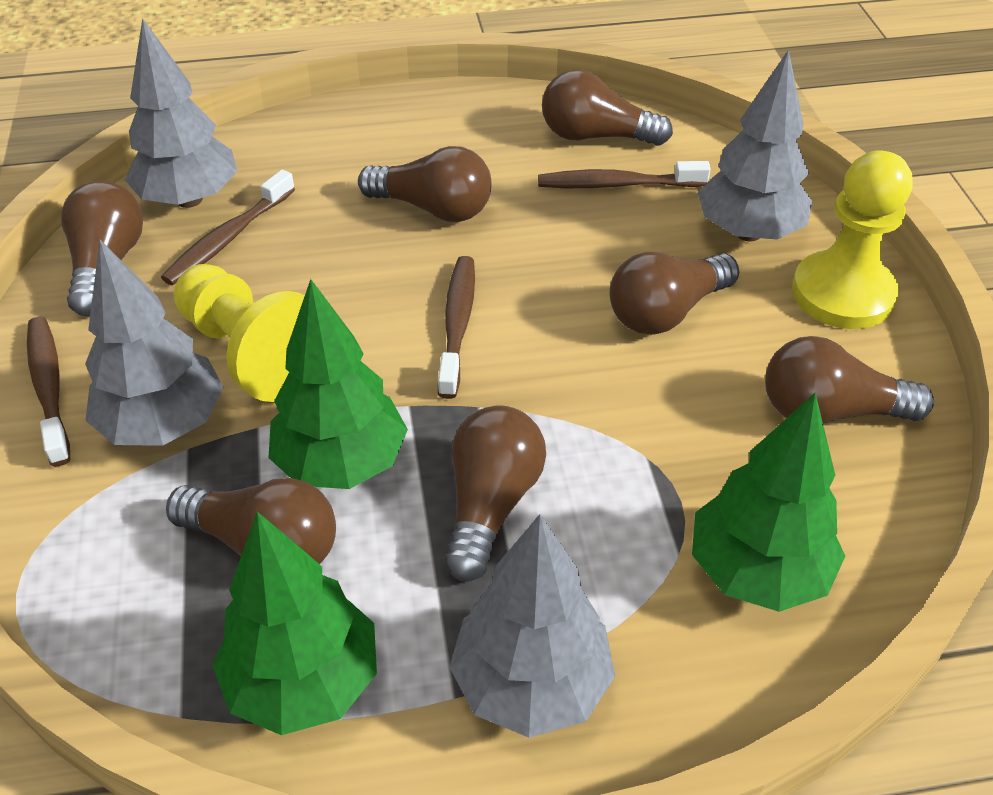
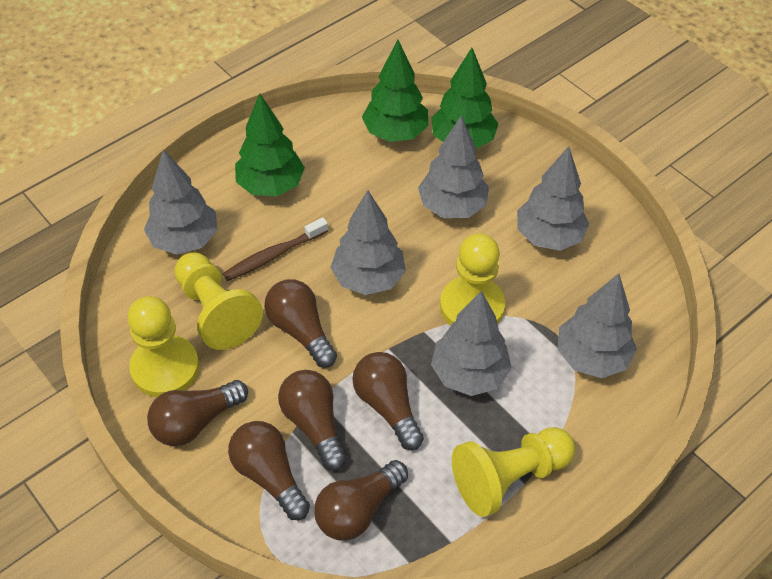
brown light bulb: [61,181,143,316] [166,478,336,564] [358,146,491,222] [444,405,546,582] [542,69,673,146] [610,252,739,335] [765,336,934,424] = 7 -> [147,380,248,446] [228,421,310,520] [265,279,337,368] [278,370,346,471] [314,460,408,541] [352,352,424,450] = 6
brown toothbrush: [27,317,70,466] [161,170,295,285] [438,256,475,399] [538,161,711,188] = 4 -> [223,217,328,281] = 1
grey tree: [85,240,224,446] [125,18,237,208] [449,514,615,738] [698,50,812,241] = 4 -> [144,149,218,255] [330,190,406,295] [418,116,489,218] [431,291,512,396] [517,146,589,251] [558,273,637,378] = 6
yellow pawn: [174,264,304,402] [792,150,913,329] = 2 -> [127,296,199,397] [174,252,263,350] [440,233,505,326] [452,427,575,517] = 4

